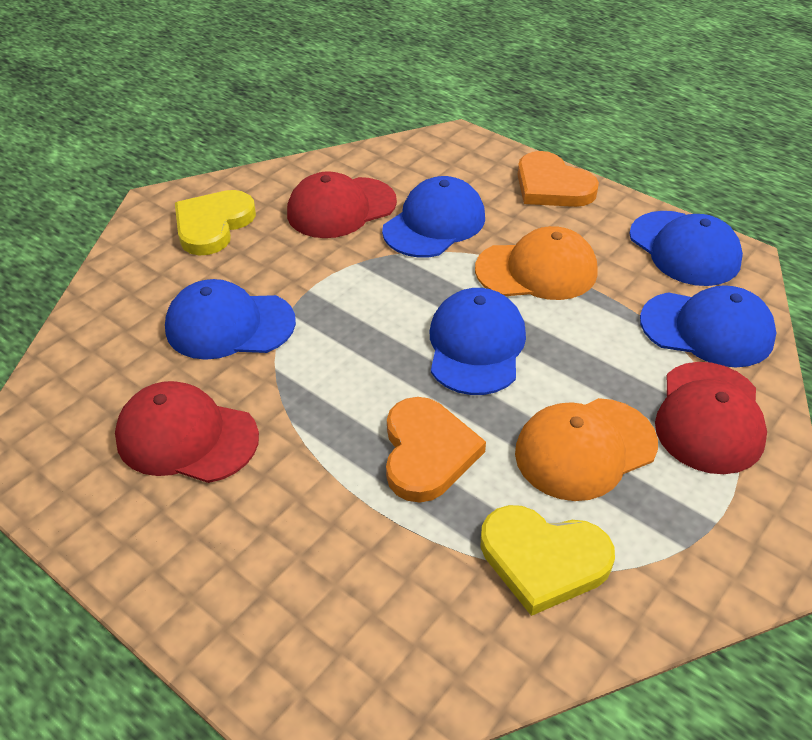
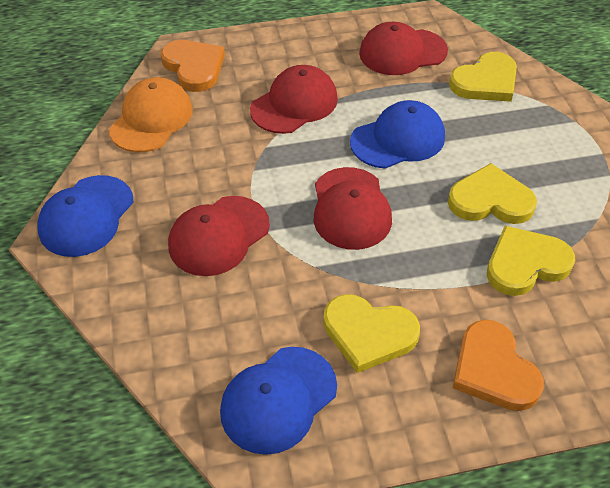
blue cap: [165,279,296,360] [382,176,485,257] [430,288,526,395] [629,211,743,286] [640,285,776,367] = 5 -> [37,175,134,257] [220,347,337,455] [350,100,445,169] = 3
orange cap: [475,226,598,300] [515,398,658,501] = 2 -> [109,77,193,152] = 1
red cap: [115,381,259,483] [287,171,397,238] [655,362,767,474] = 3 -> [168,196,270,276] [250,65,338,134] [314,167,392,250] [359,22,448,75] = 4
yellow heart: [175,190,256,255] [480,505,615,616] = 2 -> [323,294,420,373] [448,163,537,224] [449,52,517,102] [487,226,575,296] = 4

